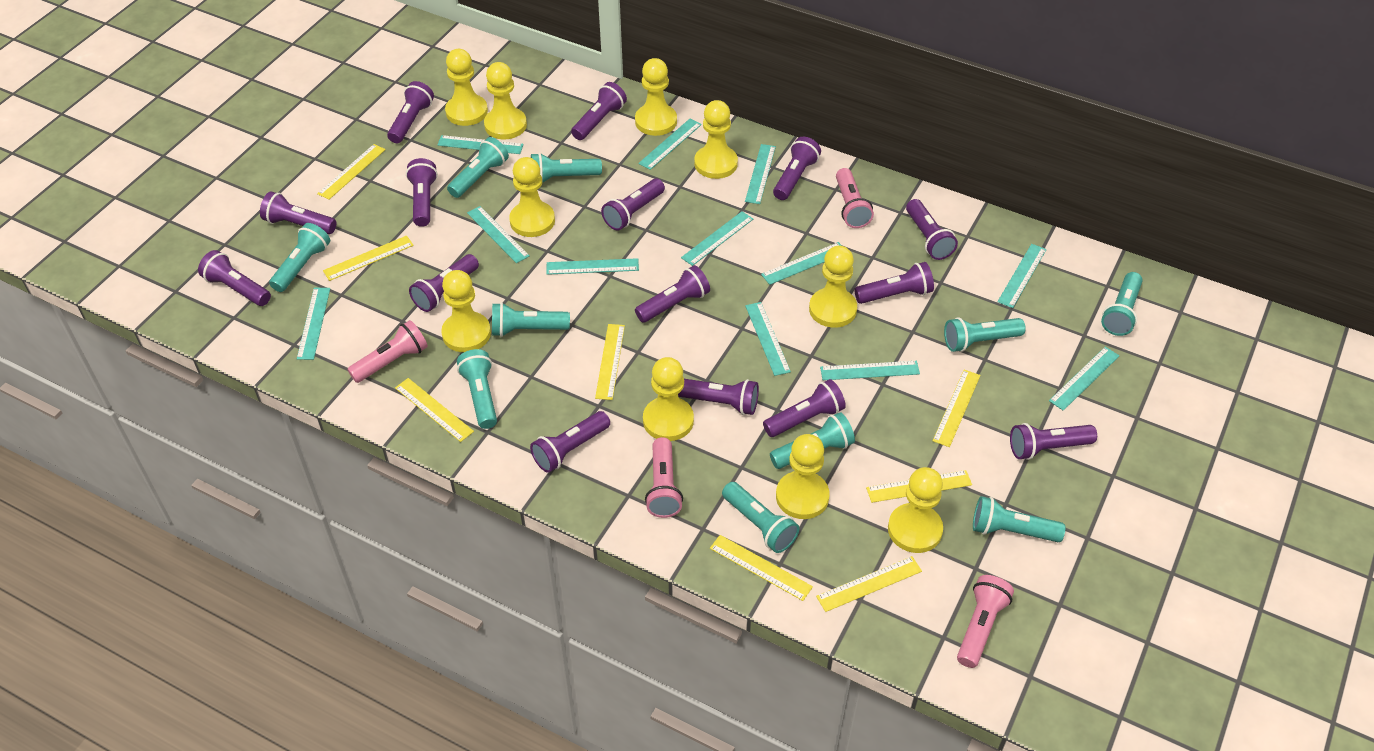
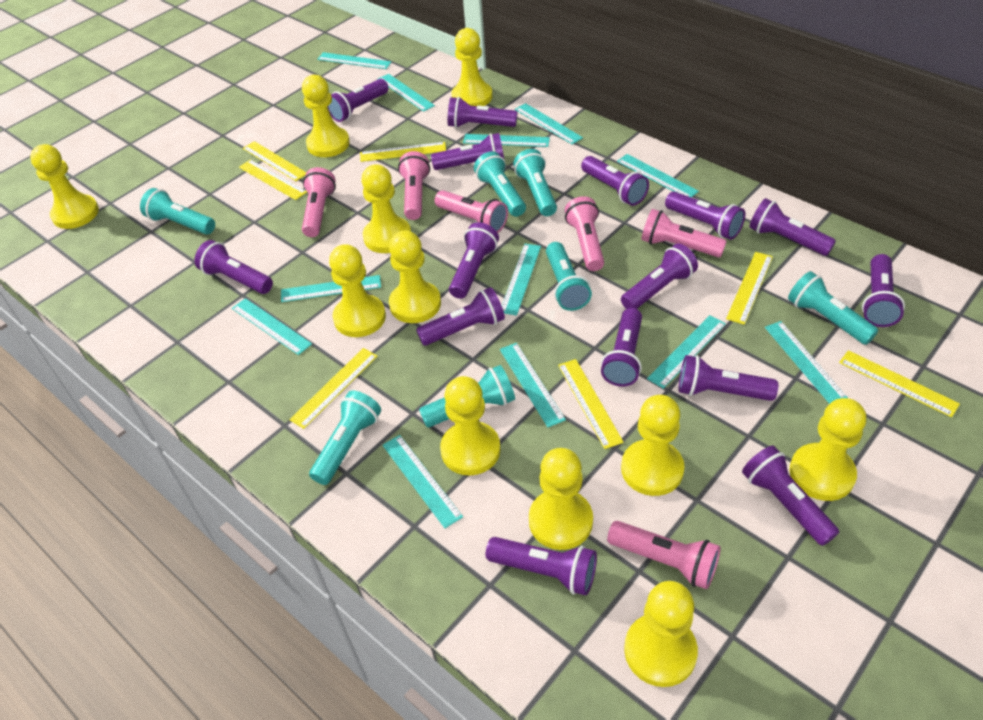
pink flashlight: [347,320,428,383] [645,437,683,518] [836,168,874,228] [957,575,1014,668] = 4 -> [302,167,336,237] [398,151,430,220] [435,190,508,233] [565,196,604,271] [607,521,721,589] [641,209,727,257] = 6
turquoise flashlight: [269,223,330,292] [447,137,509,198] [457,349,497,429] [492,302,570,337] [531,153,602,183] [722,482,800,553] [770,412,855,469] [944,317,1026,352] [973,496,1065,542] [1101,272,1143,336] = 10 -> [140,188,215,235] [309,391,381,485] [419,365,515,427] [474,152,526,217] [513,149,557,216] [546,242,592,311] [788,271,878,345] = 7
yellow pawn: [441,270,491,352] [445,49,488,126] [484,62,527,139] [509,157,555,237] [635,58,677,136] [643,357,694,441] [694,100,738,179] [776,434,830,519] [809,246,857,328] [888,467,943,553] = 10 -> [30,144,99,229] [302,75,350,157] [329,244,386,337] [361,164,411,253] [389,231,441,323] [440,376,501,475] [451,28,493,106] [529,448,593,550] [621,395,685,496] [624,581,698,687] [789,398,866,501] = 11
yellow ruler: [317,144,386,200] [323,235,414,281] [395,378,474,442] [595,324,625,400] [710,535,813,601] [816,556,922,612] [866,470,972,503] [933,370,980,447] = 8 -> [239,160,307,200] [243,141,307,181] [289,348,377,429] [360,142,446,162] [558,359,624,449] [726,252,773,325] [839,350,960,417] = 7

